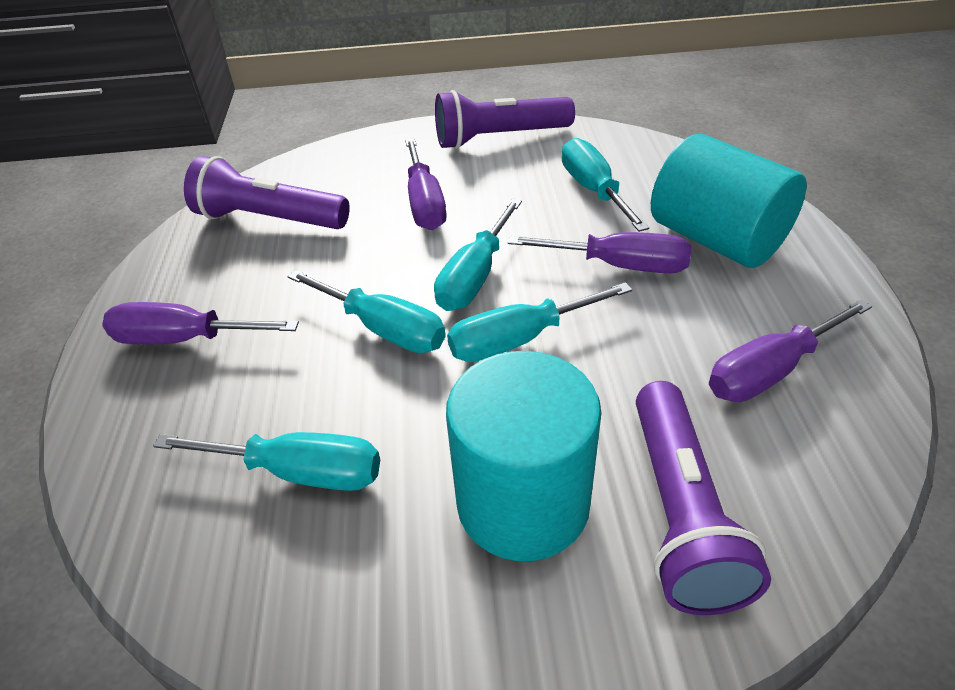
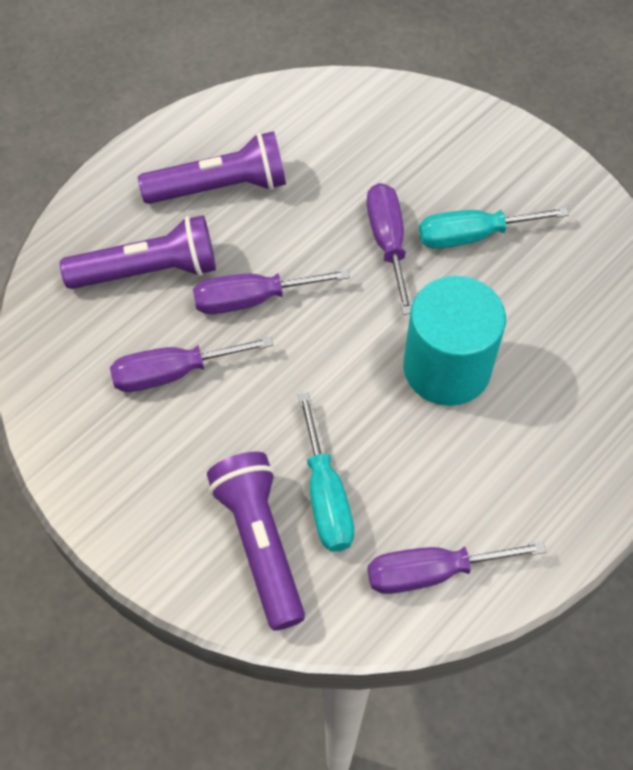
turquoise cylinder: [446,351,601,561] [651,134,807,268] = 2 -> [403,276,506,406] = 1
turquoise screwdriver: [153,432,380,491] [287,270,446,353] [434,198,522,311] [447,282,632,362] [562,138,649,232] = 5 -> [298,392,354,552] [419,207,569,249] = 2

